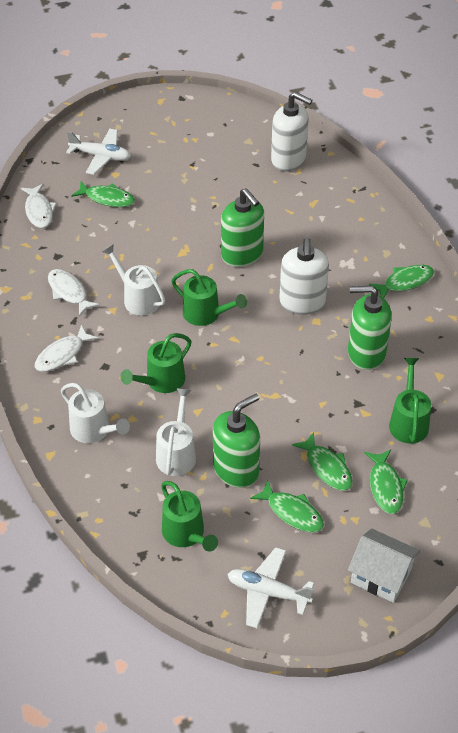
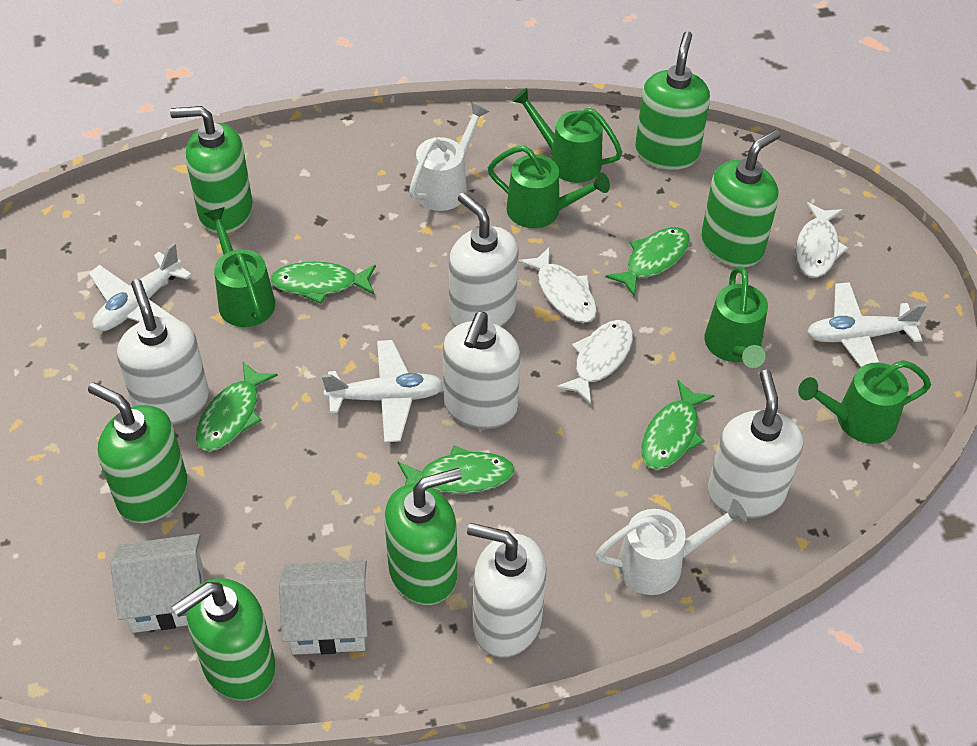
green soap dispenser: [213,394,260,488] [221,188,264,267] [348,286,392,370] = 3 -> [88,382,188,523] [170,106,253,233] [172,578,276,701] [384,468,462,605] [635,31,710,170] [701,130,781,267] = 6
green watering can: [120,333,191,393] [161,481,218,552] [171,269,247,326] [389,358,431,444] = 4 -> [205,207,275,327] [488,145,610,228] [512,88,622,183] [705,266,768,368] [798,360,931,444] = 5
white house: [348,528,420,603] = 1 -> [110,534,204,633] [279,560,368,655] = 2
white plane: [66,129,131,175] [228,547,314,628] = 2 -> [89,243,192,331] [322,340,443,443] [807,282,927,367] = 3
white soap dispenser: [271,92,312,171] [279,237,329,315] = 2 -> [117,279,209,425] [443,312,521,429] [449,193,519,327] [467,523,547,658] [708,370,803,519] = 5
white watering can: [61,383,130,443] [102,244,165,315] [156,388,196,476] = 3 -> [409,103,489,211] [596,499,747,595] = 2

